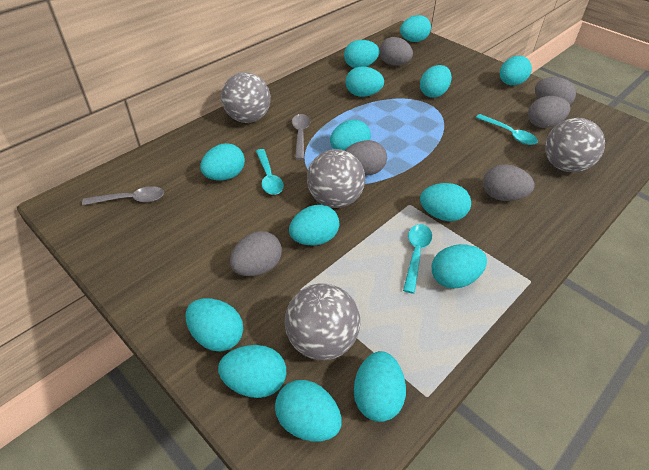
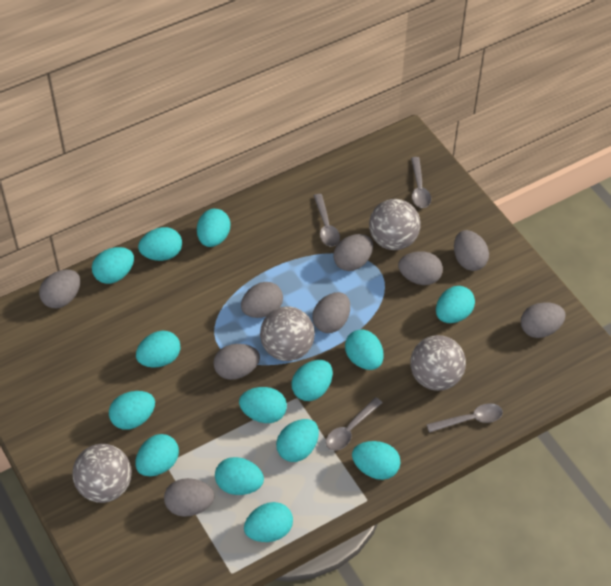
grey egg: [230,231,282,276] [345,140,387,175] [379,37,413,66] [483,164,534,201] [528,96,570,128] [535,77,576,105] = 6 -> [39,270,80,309] [164,478,214,517] [213,344,260,380] [241,282,283,318] [312,292,350,333] [333,234,373,271] [398,251,443,285] [454,230,489,271] [521,302,566,338] = 9
grey spoon: [82,186,164,205] [292,114,310,160] = 2 -> [314,194,340,246] [326,397,382,451] [411,157,431,208] [426,403,503,433] = 4
turquoise spoon: [256,149,284,195] [403,224,432,294] [476,114,538,145] = 3 -> none = 0

